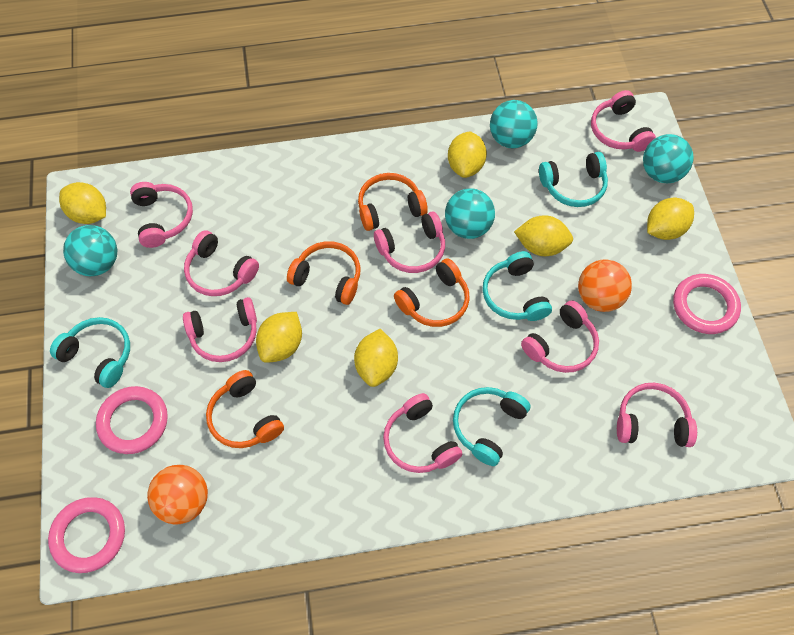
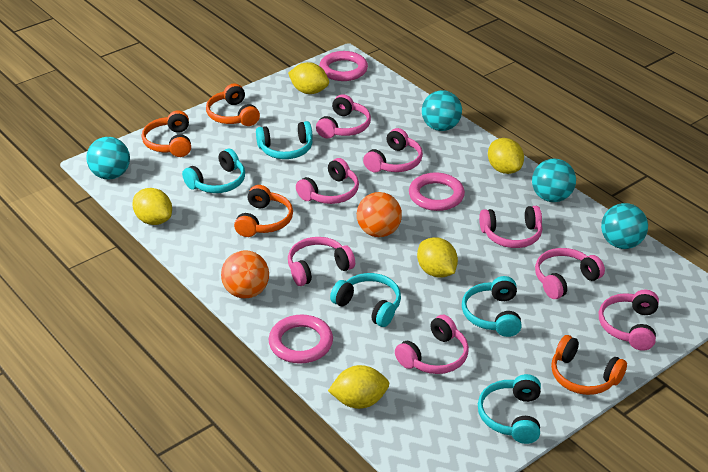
turquoise headphones: [50,317,130,388] [453,387,530,466] [482,251,552,321] [539,152,608,207] = 4 -> [182,149,245,193] [256,121,313,159] [330,273,401,327] [462,276,522,337] [478,374,541,444] = 5
yellow lemon: [59,182,106,224] [256,312,302,363] [354,329,398,387] [448,131,487,178] [514,215,573,256] [647,198,694,240] = 6 -> [132,188,172,225] [288,62,329,94] [328,365,389,409] [417,237,458,278] [488,138,524,174] = 5

